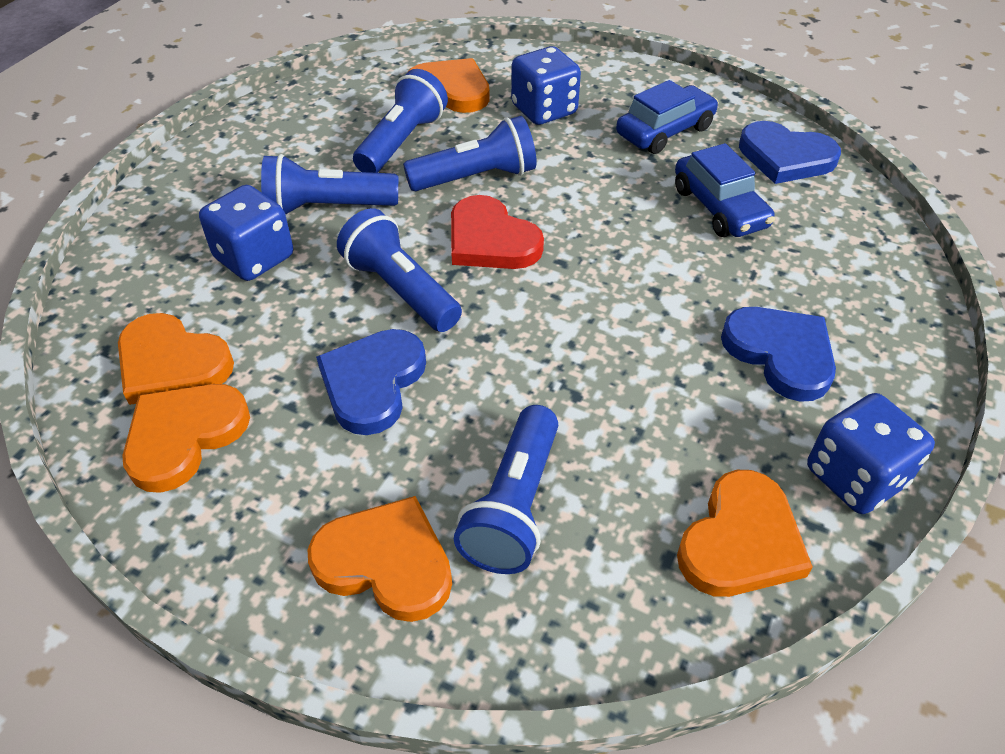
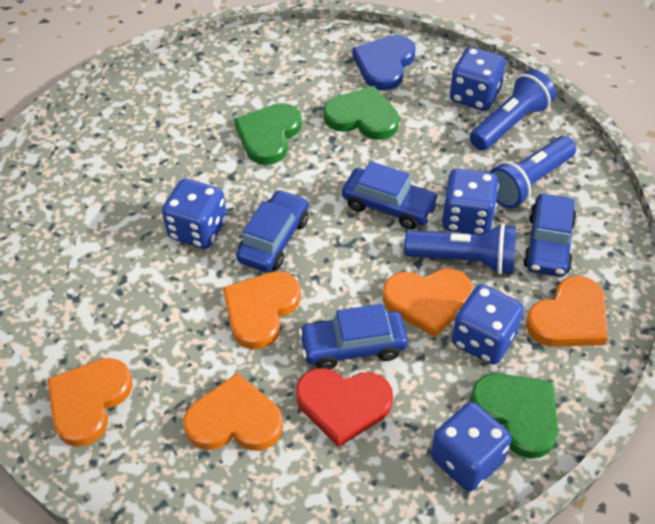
blue car: [616,80,719,154] [675,143,775,237] = 2 -> [236,189,308,272] [299,304,408,369] [342,161,440,229] [523,194,577,277] = 4
blue dice: [199,185,293,281] [511,46,581,125] [807,393,935,514] = 3 -> [162,178,227,249] [431,402,512,492] [442,168,499,234] [450,47,506,111] [452,284,524,365] = 5
blue flashlight: [261,154,398,214] [337,208,462,332] [353,69,448,173] [403,116,537,191] [454,405,558,574] = 5 -> [404,224,516,274] [470,69,556,151] [489,136,576,208] = 3
blue heart: [316,329,426,435] [721,307,836,402] [739,121,841,184] = 3 -> [352,35,416,90] = 1
green heart: none = 0 -> [234,103,302,165] [323,86,399,140] [470,373,558,459] = 3

